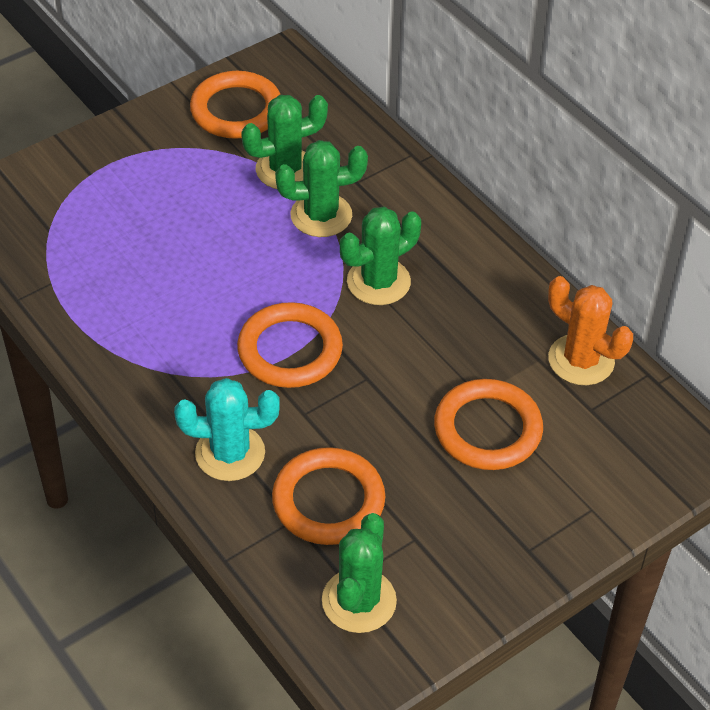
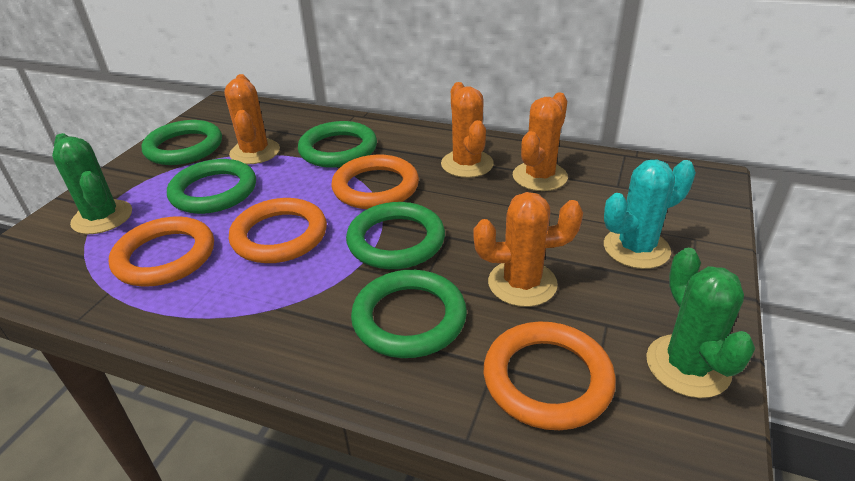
green cactus: [241,95,328,189] [275,140,368,237] [322,513,397,633] [340,207,421,305] = 4 -> [52,133,132,234] [646,248,755,398] = 2
green ring: none = 0 -> [142,120,222,165] [167,159,256,214] [298,121,377,168] [346,202,445,269] [351,270,467,358] = 5
orange cactus: [548,276,633,385] = 1 -> [224,74,280,165] [441,82,494,178] [474,192,583,307] [513,93,568,191] = 4

